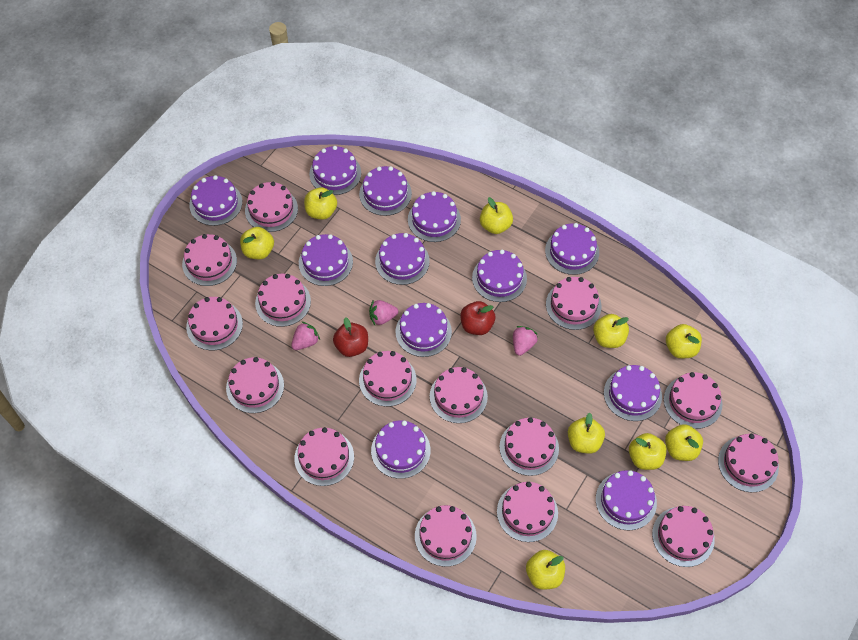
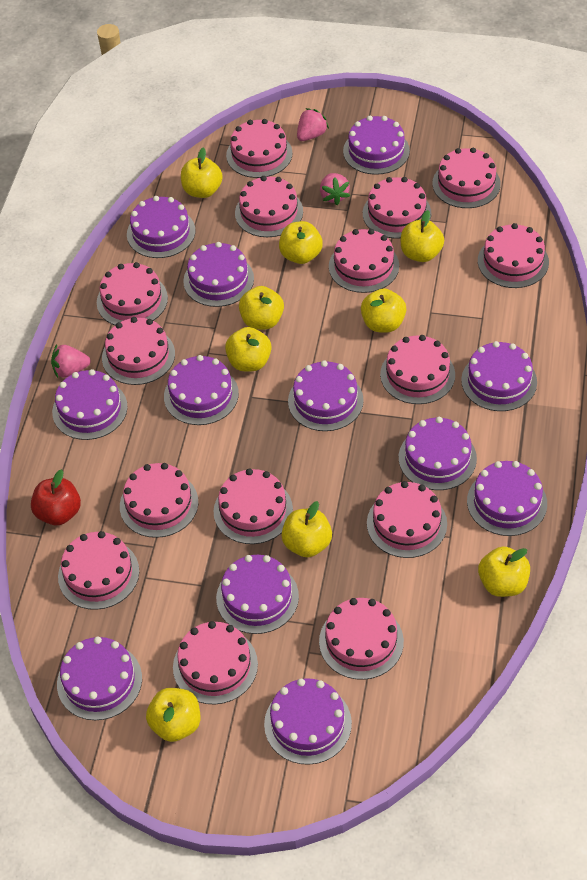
red apple: [333,317,368,357] [460,301,495,335] = 2 -> [31,469,81,525] = 1

